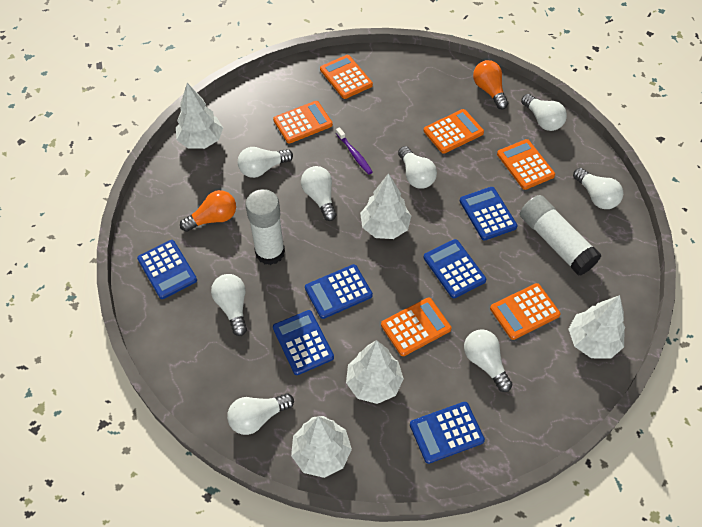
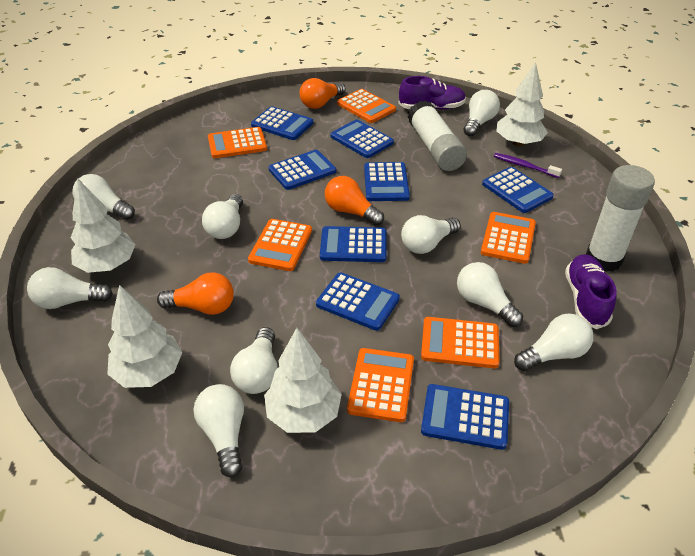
blue calculator: [137,240,197,299] [273,310,334,375] [305,264,373,319] [410,402,485,464] [423,239,486,298] [460,187,518,240] = 6 -> [251,106,313,140] [269,150,336,190] [316,272,400,331] [320,226,386,262] [330,120,394,158] [364,162,410,201] [421,384,509,450] [482,167,554,213] = 8
orange light bulb: [180,190,236,232] [473,60,508,110] = 2 -> [157,272,234,315] [299,78,345,109] [325,176,384,226] = 3
purple shoe: none = 0 -> [398,76,466,109] [565,254,617,329] = 2
white light bulb: [211,274,247,336] [227,393,294,435] [238,147,293,178] [301,166,337,221] [398,146,437,189] [464,329,513,392] [521,94,567,131] [573,168,623,209] = 8 -> [27,267,113,309] [72,174,135,220] [194,384,244,477] [202,194,243,239] [230,327,278,394] [401,215,461,254] [457,262,523,327] [464,90,500,136] [514,313,593,371] = 9
white tree: [176,83,223,149] [291,416,352,478] [346,340,404,404] [360,173,411,239] [568,295,625,359] = 5 -> [71,178,136,273] [108,285,182,388] [264,328,342,433] [496,62,548,146] = 4

